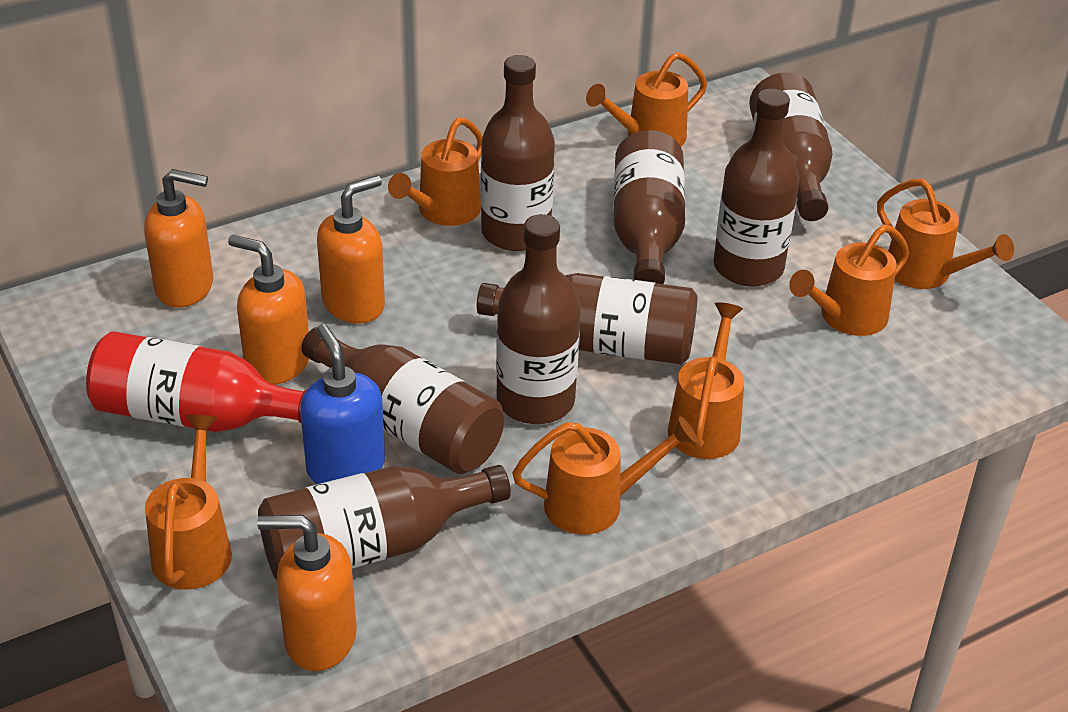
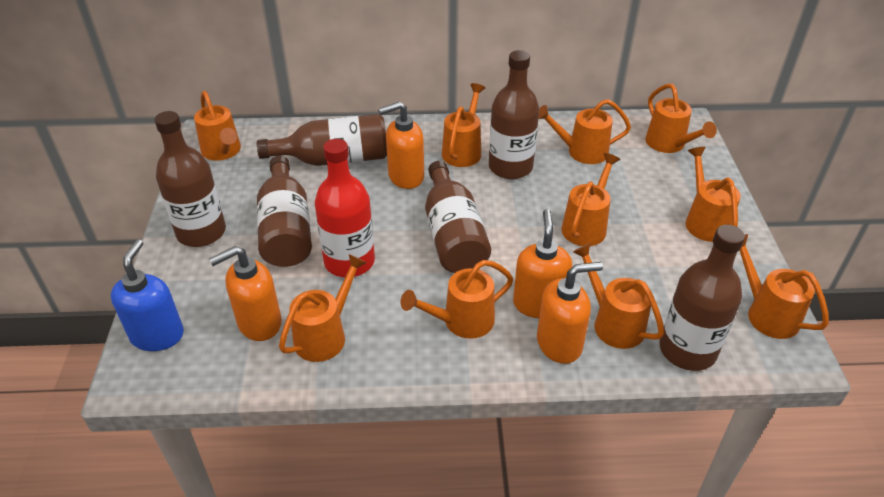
brown bottle: [258,465,511,580] [301,327,504,474] [477,273,698,364] [481,55,555,251] [496,214,581,424] [613,130,685,284] [713,89,799,287] [749,73,833,221] = 8 -> [154,111,226,247] [257,114,387,166] [257,155,312,267] [425,161,491,273] [489,50,539,179] [660,225,745,371] = 6
orange watering can: [145,415,232,590] [388,117,483,226] [512,416,697,535] [586,52,707,147] [668,302,744,459] [789,225,909,336] [877,179,1014,289] = 7 -> [194,91,241,161] [279,254,366,362] [401,260,513,339] [442,83,485,167] [538,99,631,164] [562,153,620,246] [573,243,665,349] [645,84,717,153] [685,147,741,242] [740,234,829,339] = 10

